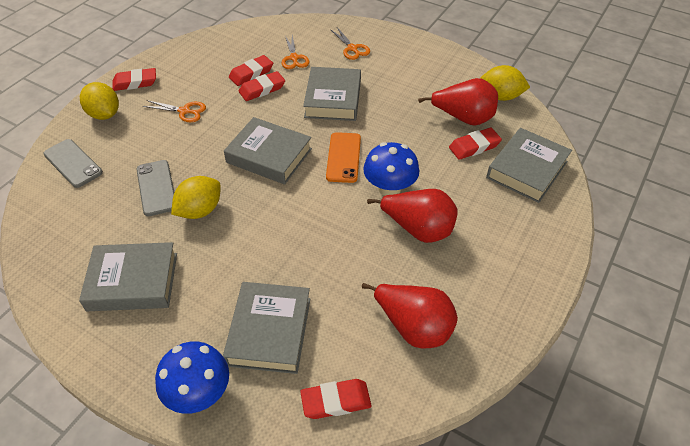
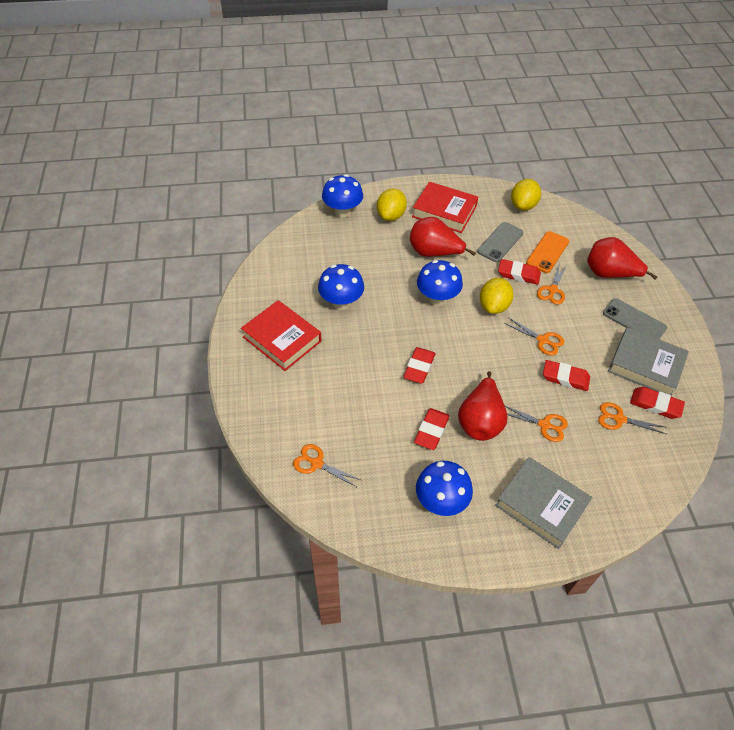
blue mushroom: [155,341,229,414] [363,142,419,196] = 2 -> [318,264,364,310] [322,174,363,217] [416,461,473,516] [417,260,463,305] = 4
grey book: [79,242,177,311] [223,282,310,374] [224,117,312,184] [303,67,361,121] [486,128,572,203] = 5 -> [495,457,592,549] [608,327,689,396] = 2
orange scissors: [143,100,206,122] [282,35,310,69] [330,27,370,60] = 3 -> [293,444,361,487] [504,317,564,356] [505,406,568,442] [537,263,566,305] [598,402,666,434] = 5
red book: none = 0 -> [241,300,322,371] [412,182,478,233] = 2

